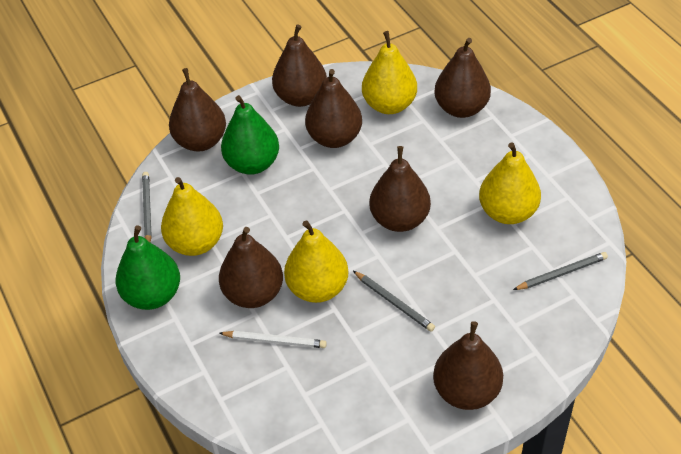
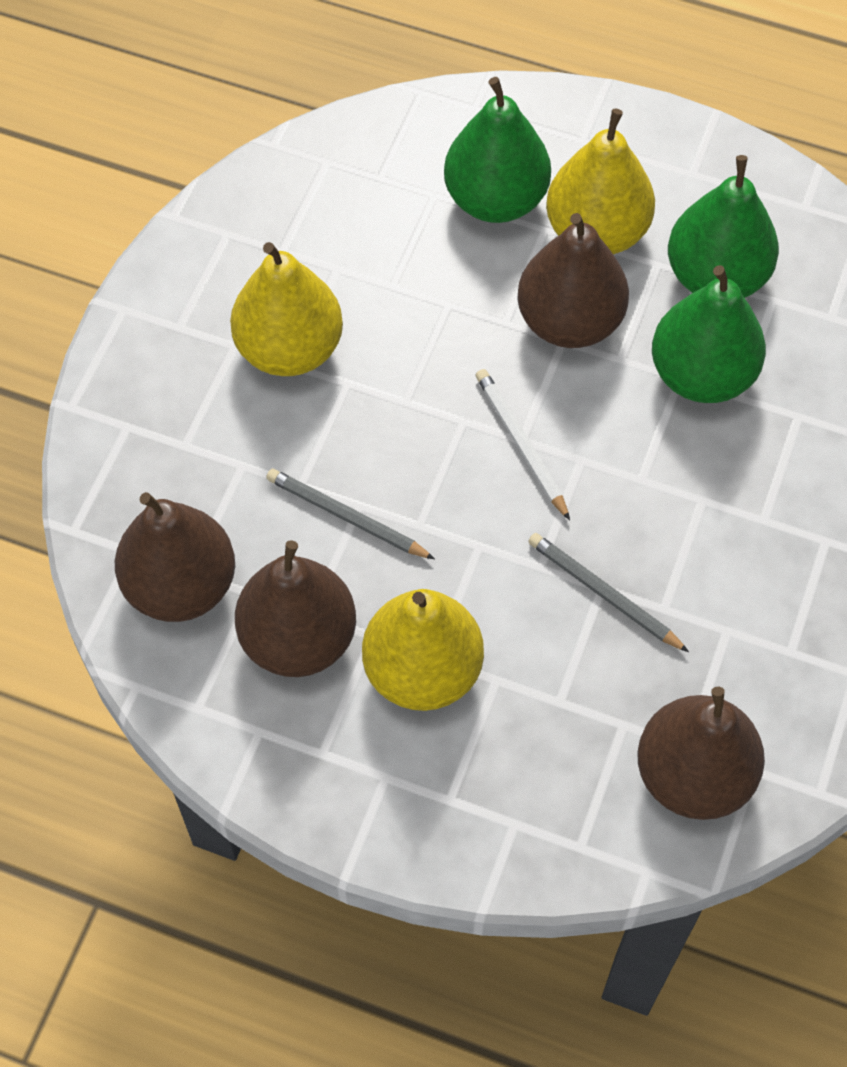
brown pear: [169,68,226,152] [219,227,283,308] [272,25,327,107] [305,69,362,148] [369,146,431,232] [433,321,503,410] [434,38,491,118] = 7 -> [115,492,235,622] [235,540,356,677] [517,213,629,348] [637,686,765,820] = 4
green pear: [116,225,180,310] [221,95,279,175] = 2 -> [444,77,551,223] [652,265,766,403] [668,155,779,298] = 3
grey pencil: [142,172,152,242] [353,271,435,332] [513,252,608,290] = 3 -> [266,469,435,559] [528,533,689,652] = 2
yellow pear: [161,177,223,256] [284,220,348,303] [362,31,417,114] [479,142,541,224] = 4 -> [230,242,343,376] [362,589,484,711] [546,109,655,254] = 3

